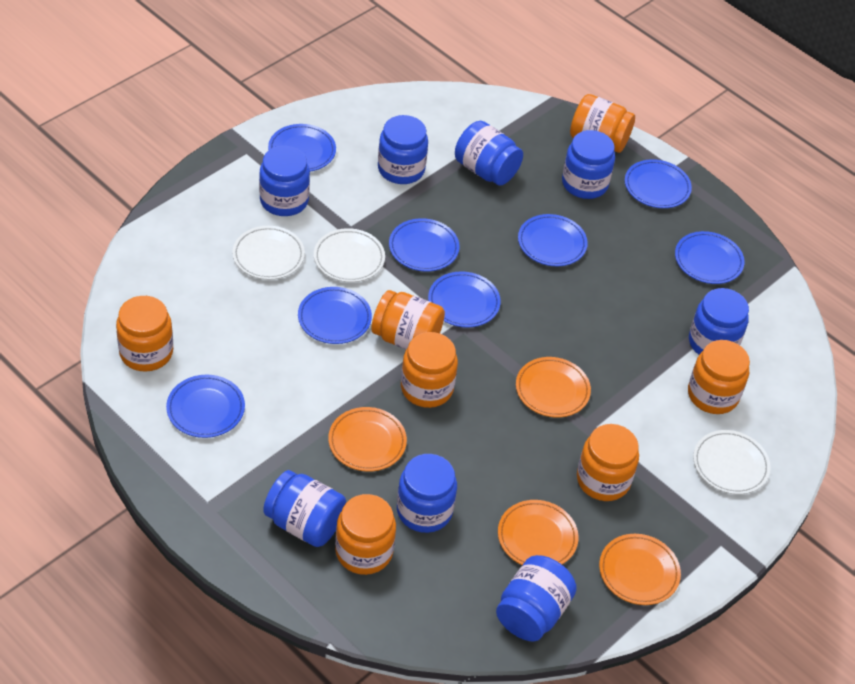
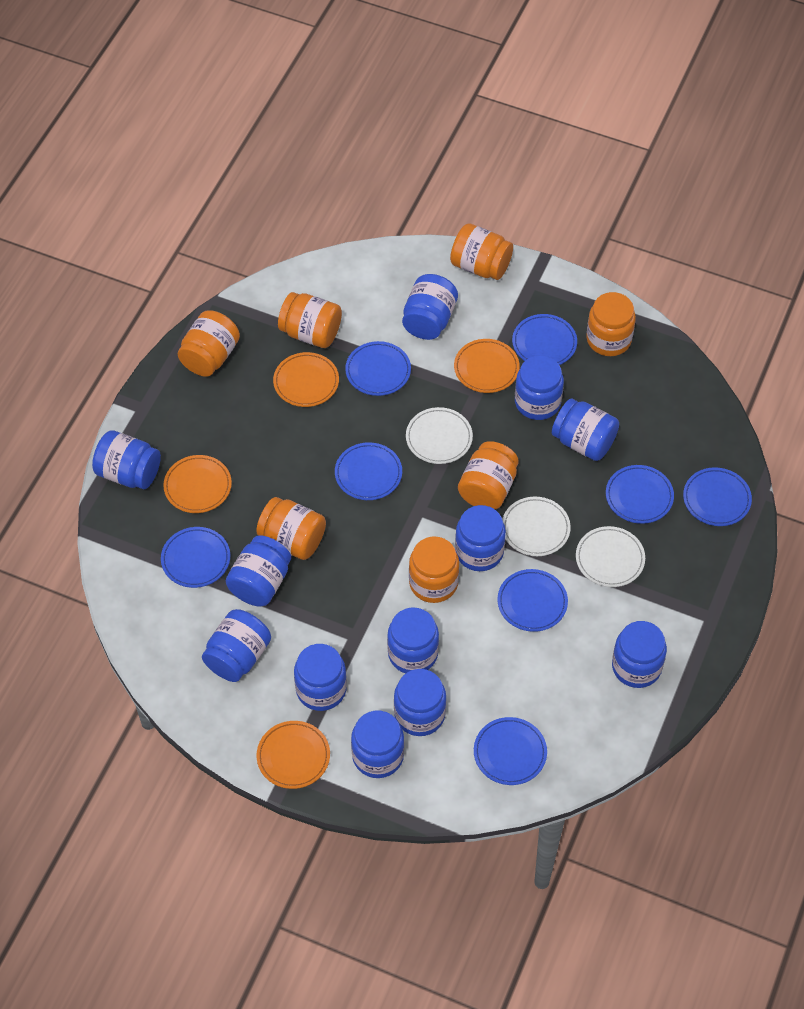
blue jar: [259,146,310,216] [263,470,346,547] [378,115,428,184] [397,454,457,533] [455,121,523,186] [496,555,577,641] [562,130,615,199] [689,288,749,355] = 8 -> [92,430,161,489] [202,609,271,682] [226,535,291,606] [294,644,347,711] [351,711,404,778] [387,608,439,673] [394,669,446,736] [402,274,458,340] [455,505,506,571] [515,355,564,420] [552,398,619,461] [612,621,667,688] = 12

